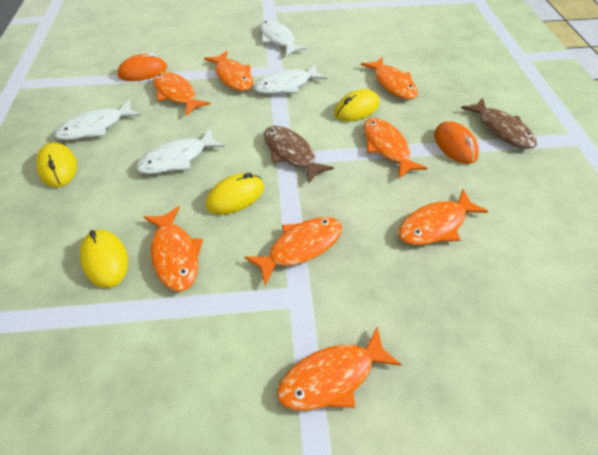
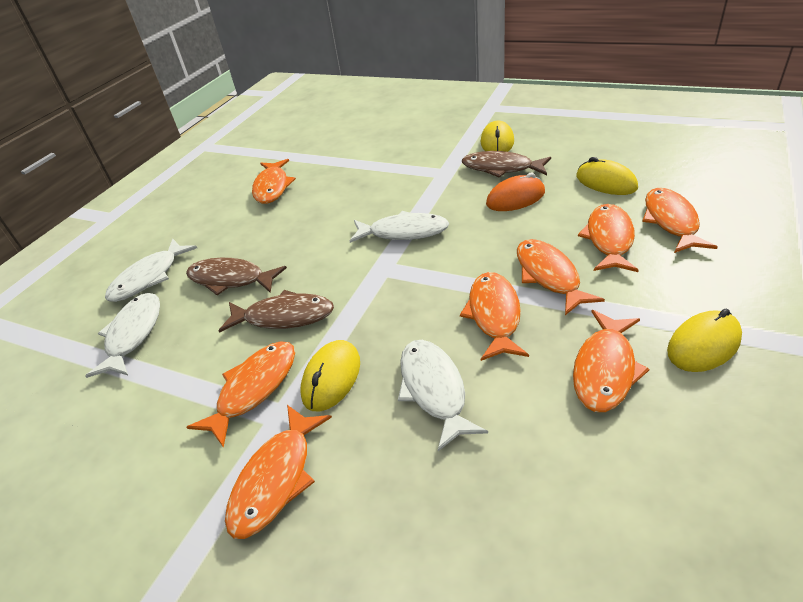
brown fish: [264,126,334,184] [461,98,537,149] = 2 -> [186,258,287,295] [219,290,334,333] [462,151,551,177] = 3
orange mouse: [118,53,167,81] [434,121,479,164] = 2 -> [486,173,545,211] = 1

